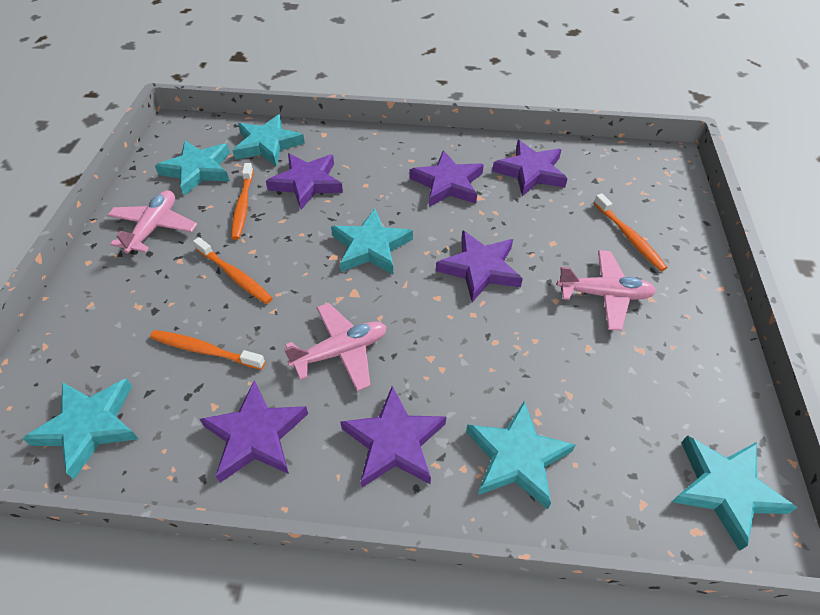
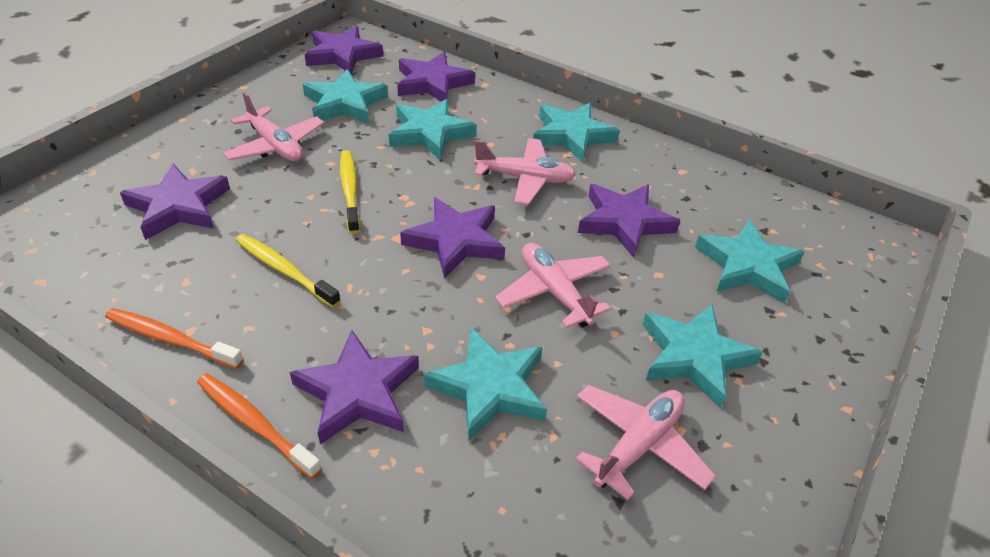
orange toothbrush: [150,330,265,370] [193,237,273,304] [231,163,254,240] [594,193,668,271] = 4 -> [105,308,244,369] [197,373,322,479] = 2
pink plane: [108,190,197,255] [284,303,387,391] [557,250,656,331] = 3 -> [223,92,324,161] [474,138,576,205] [495,243,611,328] [576,385,716,500] = 4
yellow toothbrush: none = 0 -> [236,234,341,307] [340,150,360,234] = 2

